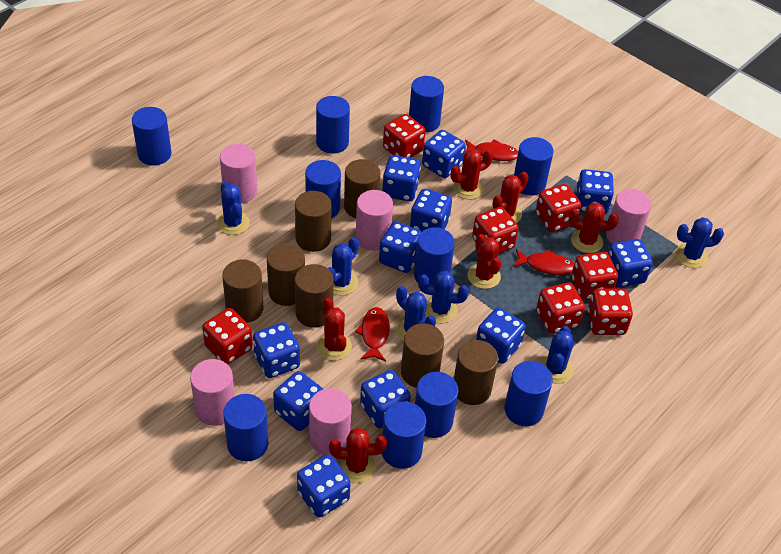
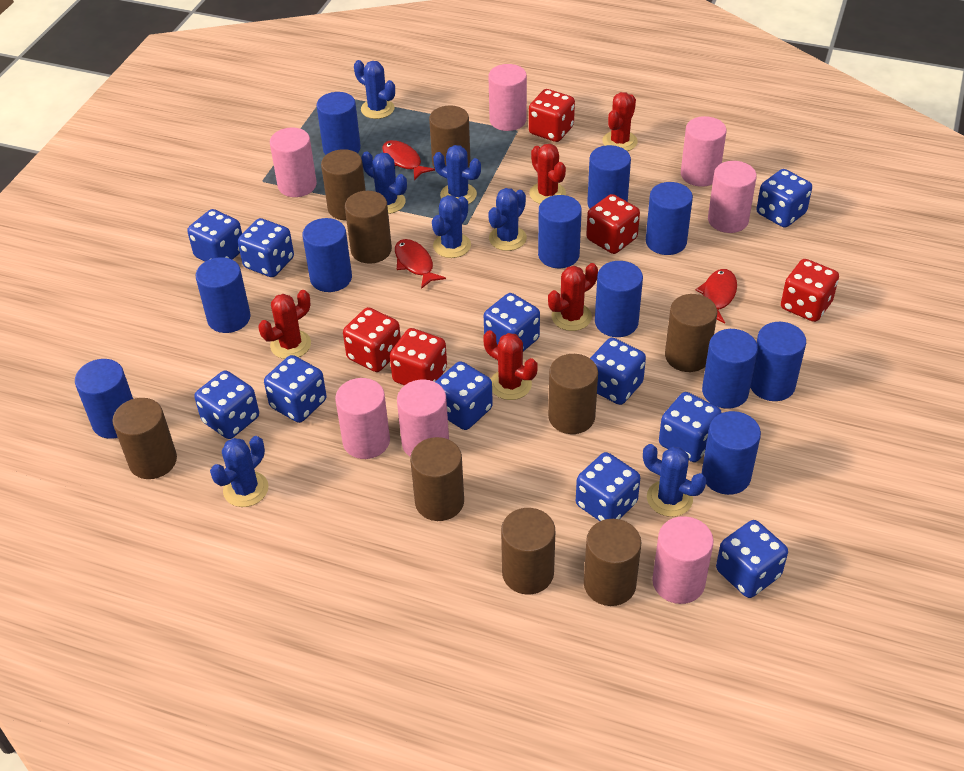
blue cactus: [217,182,250,235] [328,237,359,296] [396,286,436,342] [418,271,469,323] [539,326,574,384] [675,217,724,268] = 6 -> [210,436,269,507] [354,60,395,119] [361,151,407,214] [432,195,471,258] [433,145,481,204] [488,188,527,251] [643,444,706,517] = 7
blue cylinder: [132,107,171,166] [223,394,268,461] [305,160,341,218] [316,96,350,154] [382,401,426,469] [409,76,444,132] [414,227,455,285] [415,372,458,438] [504,361,553,426] [514,137,554,196] = 10 -> [75,359,133,439] [196,257,251,333] [302,218,352,292] [316,92,361,155] [538,195,582,268] [587,145,631,209] [595,261,643,337] [646,182,693,255] [702,329,758,409] [702,411,761,495] [750,322,806,401] = 11
brown cylinder: [222,260,263,323] [267,243,305,306] [295,191,332,252] [295,264,334,328] [344,159,380,218] [401,323,444,388] [454,340,498,405] = 7 -> [112,398,177,479] [321,149,366,220] [345,191,392,264] [410,437,464,521] [429,106,471,167] [501,508,555,595] [548,354,598,434] [584,519,641,606] [665,294,717,372] = 9
pink cylinder: [190,359,235,426] [220,144,257,204] [309,388,352,456] [356,190,393,251] [606,189,652,244] = 5 -> [270,128,317,197] [335,378,390,459] [397,379,449,457] [488,64,527,131] [652,516,714,604] [681,116,727,187] [708,161,757,233] = 7
red cactus: [316,298,352,361] [329,428,387,483] [451,150,493,200] [468,234,501,289] [491,172,529,223] [569,203,619,253] = 6 -> [259,290,311,359] [483,330,537,400] [529,144,566,204] [548,263,598,331] [602,92,638,151] = 5
red dice: [202,308,253,365] [383,114,425,158] [472,207,519,254] [536,184,582,232] [536,282,585,334] [572,252,618,300] [588,288,633,335] = 7 -> [343,307,401,372] [390,328,447,385] [529,89,575,142] [586,194,640,254] [781,259,839,322] = 5

